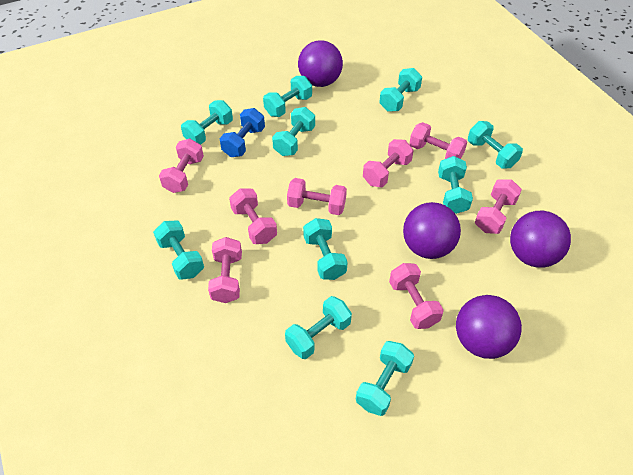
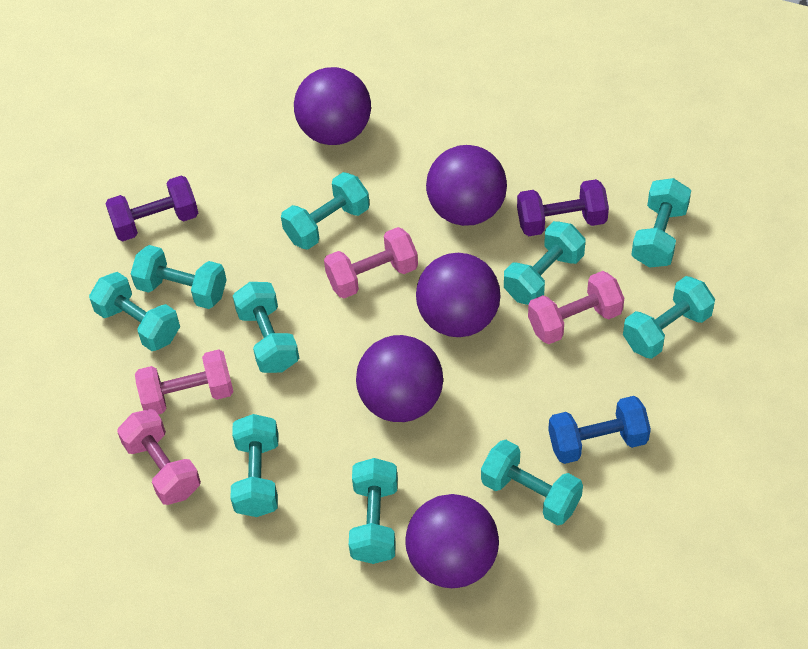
pink dumbbell: [159,139,204,193] [208,237,242,303] [229,188,277,244] [287,178,347,215] [363,139,414,187] [389,263,444,329] [409,122,467,159] [475,179,522,234] = 8 -> [117,409,201,505] [135,349,234,414] [324,227,418,298] [528,271,624,344] = 4
purple ball: [298,40,343,87] [403,202,461,259] [456,295,522,359] [510,211,571,268] = 4 -> [294,67,371,145] [356,335,443,422] [405,494,499,588] [416,253,501,337] [426,145,507,226] = 5
purple dumbbell: none = 0 -> [105,176,198,241] [517,179,609,236] = 2

